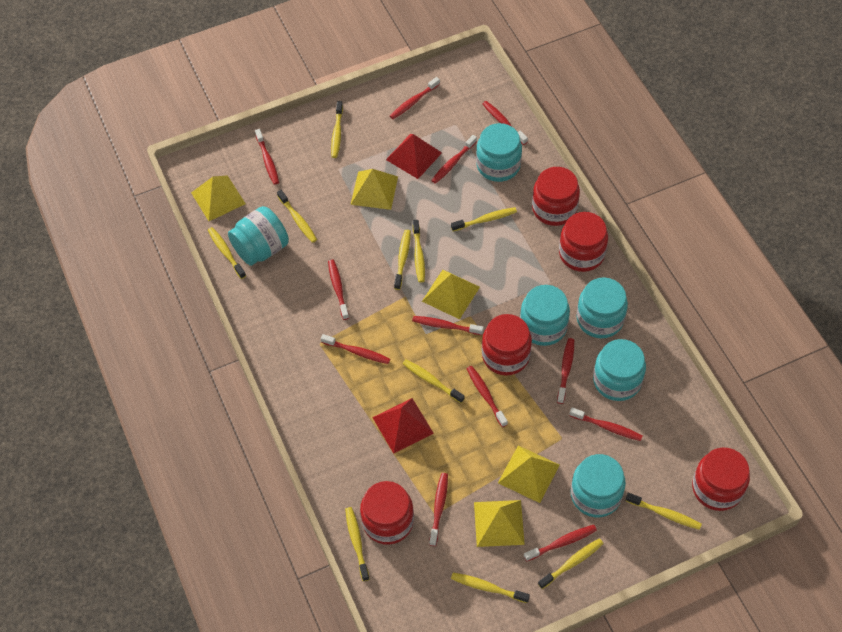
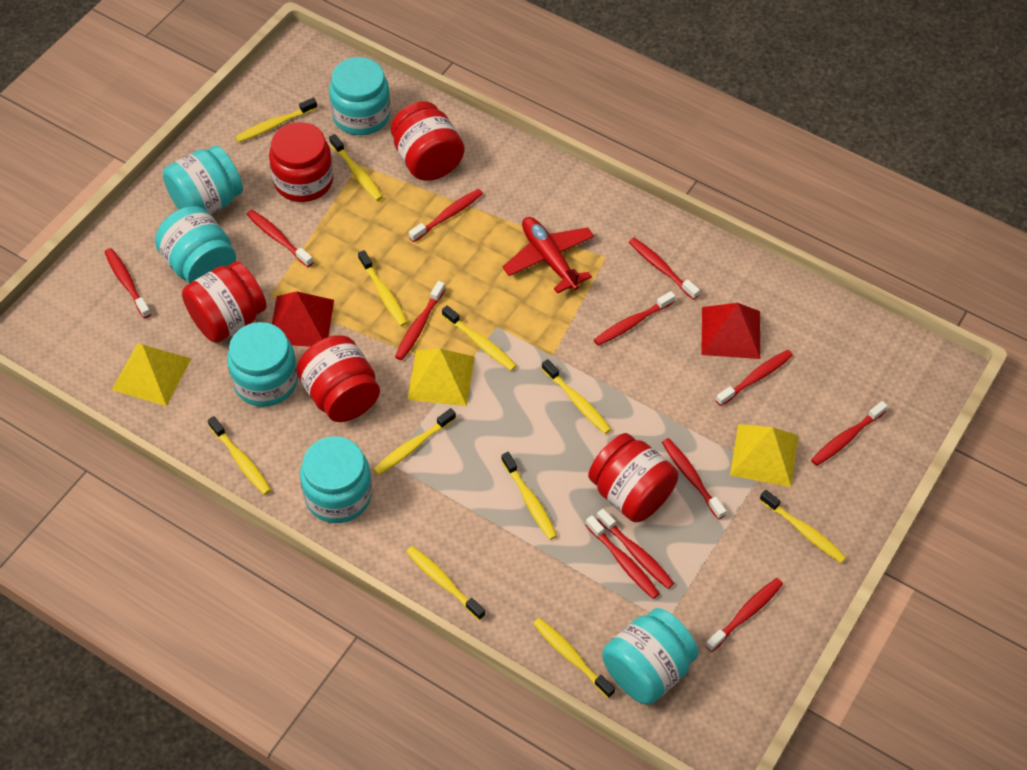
red plane: none = 0 -> [502,217,594,294] = 1
yellow pyramid: [191,175,246,221] [351,169,398,210] [422,270,480,319] [474,500,525,547] [498,445,560,503] = 5 -> [112,343,191,406] [407,349,475,406] [730,424,798,487] = 3

